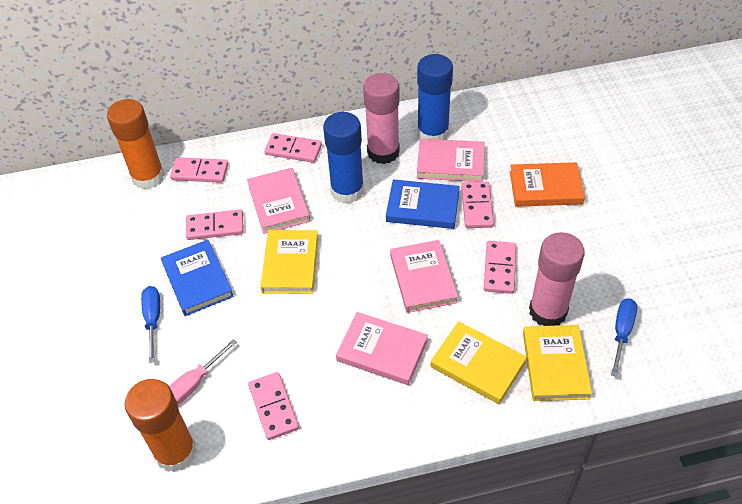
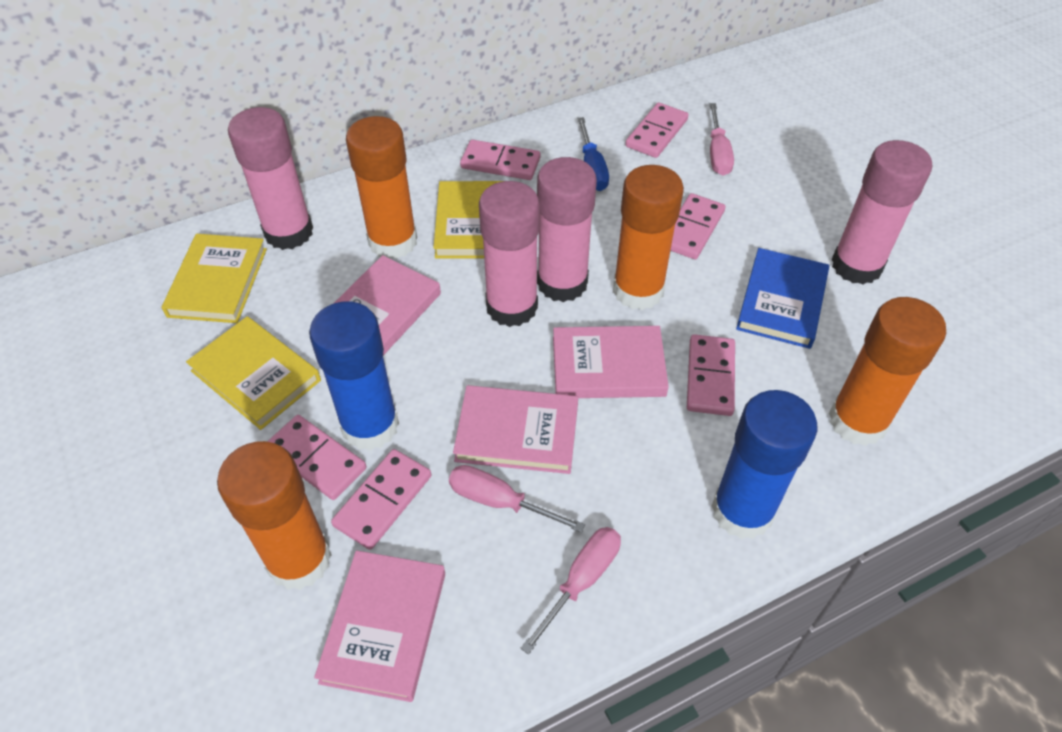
blue book: [161,240,234,316] [386,179,460,229] = 2 -> [736,248,829,349] = 1
blue screwdriver: [141,286,160,363] [611,298,637,377] = 2 -> [578,117,609,191] = 1
orange book: [510,162,585,207] = 1 -> none = 0
orange glue stick: [107,99,165,189] [125,379,197,472] = 2 -> [217,441,331,590] [346,116,417,259] [613,165,684,310] [829,297,946,446] = 4
pink glue stick: [363,73,400,164] [529,232,585,326] = 2 -> [228,107,313,250] [479,181,540,327] [537,157,597,302] [832,140,932,285] = 4
pink screwdriver: [169,339,237,405] = 1 -> [449,465,585,533] [520,527,621,655] [710,103,734,176] = 3

